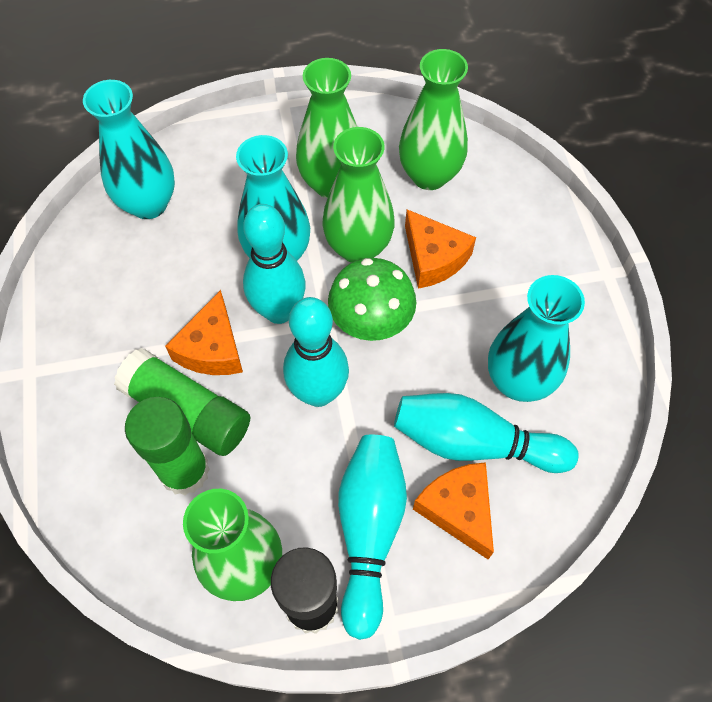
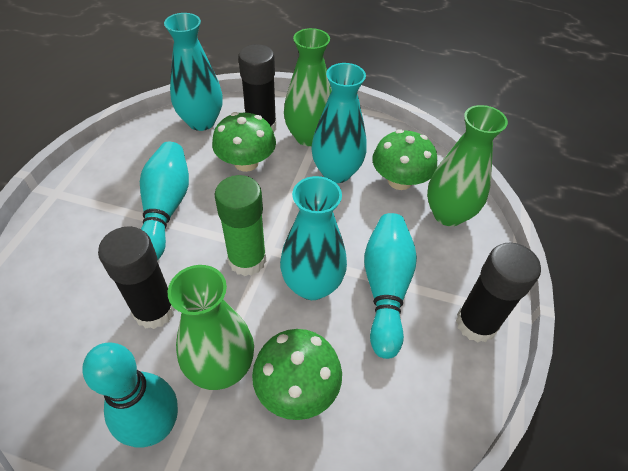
black glue stick: [271,547,338,634] = 1 -> [98,226,175,329] [238,44,277,132] [456,242,541,343] = 3
green glue stick: [114,348,250,456] [125,397,210,496] = 2 -> [215,175,266,276] = 1
green mushroom: [328,258,416,341] = 1 -> [212,112,276,172] [252,329,342,420] [372,130,437,190] = 3
green vase: [183,489,282,601] [296,58,358,198] [322,127,395,263] [399,49,468,190] = 4 -> [168,265,254,390] [284,28,332,146] [427,105,508,226] = 3
orange cheese: [165,290,243,375] [405,209,476,289] [413,462,494,559] = 3 -> none = 0
turquoise bowling pin: [243,204,306,324] [283,297,349,407] [338,435,407,640] [394,393,578,473] = 4 -> [82,343,178,448] [140,142,189,260] [364,213,417,359] = 3

